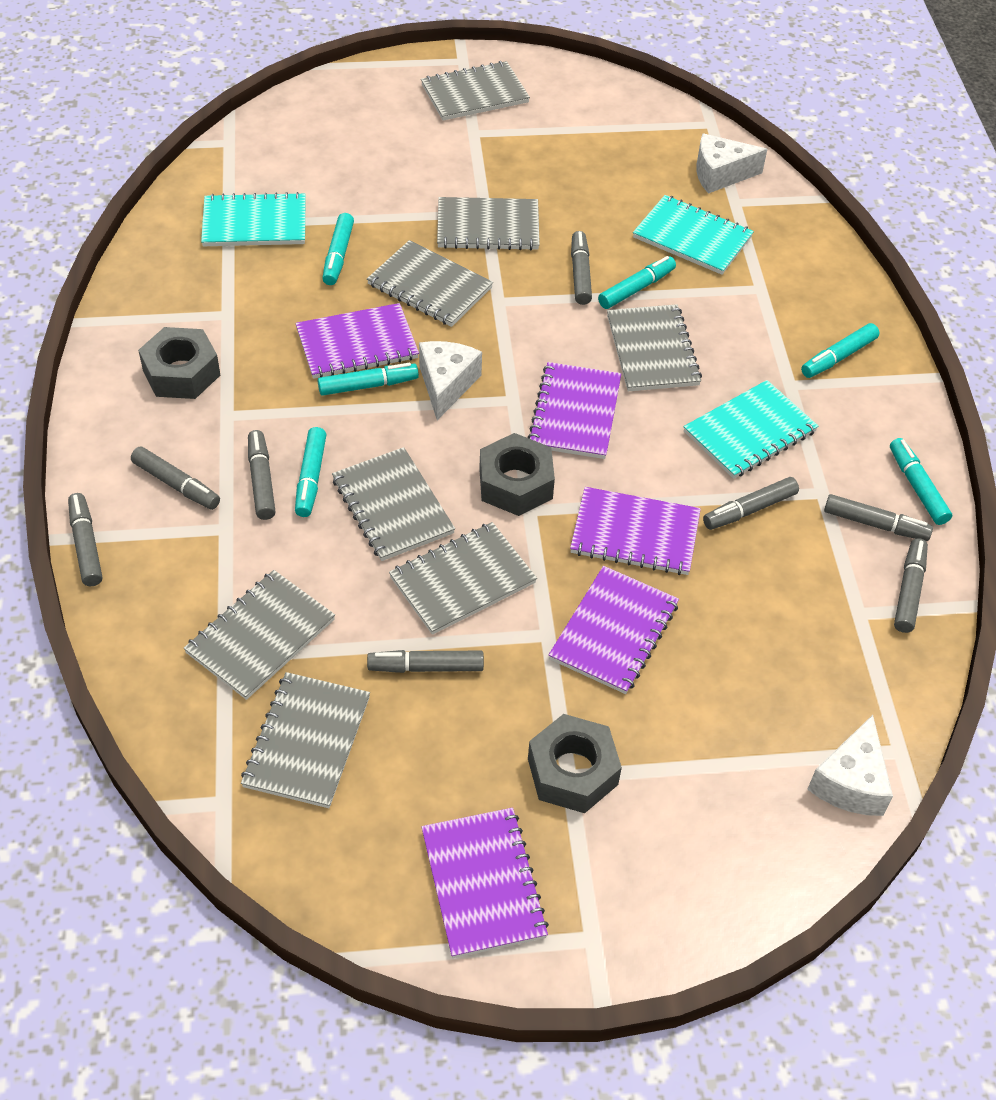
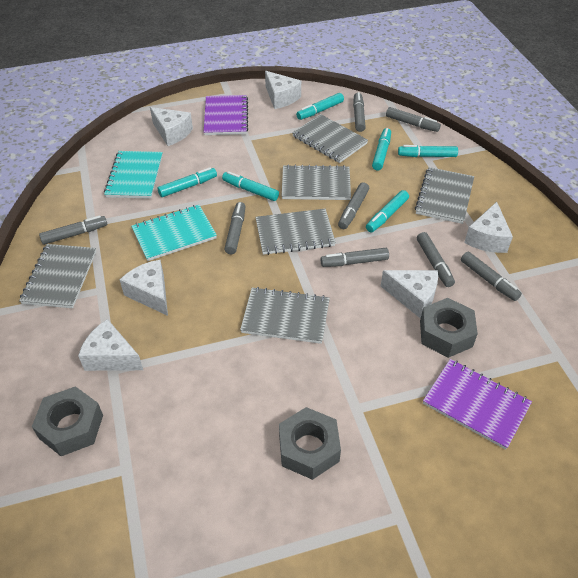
grey notebook: [184,570,335,700] [241,672,370,808] [332,447,455,561] [367,240,493,327] [389,522,537,635] [421,61,530,121] [437,197,540,250] [607,304,702,391] = 8 -> [19,244,96,308] [240,287,330,344] [255,209,336,255] [282,164,351,200] [292,114,368,163] [415,167,474,224] = 6
purple notebook: [295,303,419,379] [422,808,549,958] [527,362,621,459] [549,566,679,694] [570,487,701,575] = 5 -> [204,95,248,135] [423,359,532,450] = 2
turquoise notebook: [201,192,306,246] [633,195,754,275] [684,380,818,479] = 3 -> [104,151,163,199] [131,205,217,261] = 2
white cheese: [419,341,482,420] [696,133,767,194] [807,715,893,816] = 3 -> [78,319,143,371] [120,260,168,316] [150,107,193,146] [265,71,301,109] [381,270,438,318] [464,202,513,253] = 6

